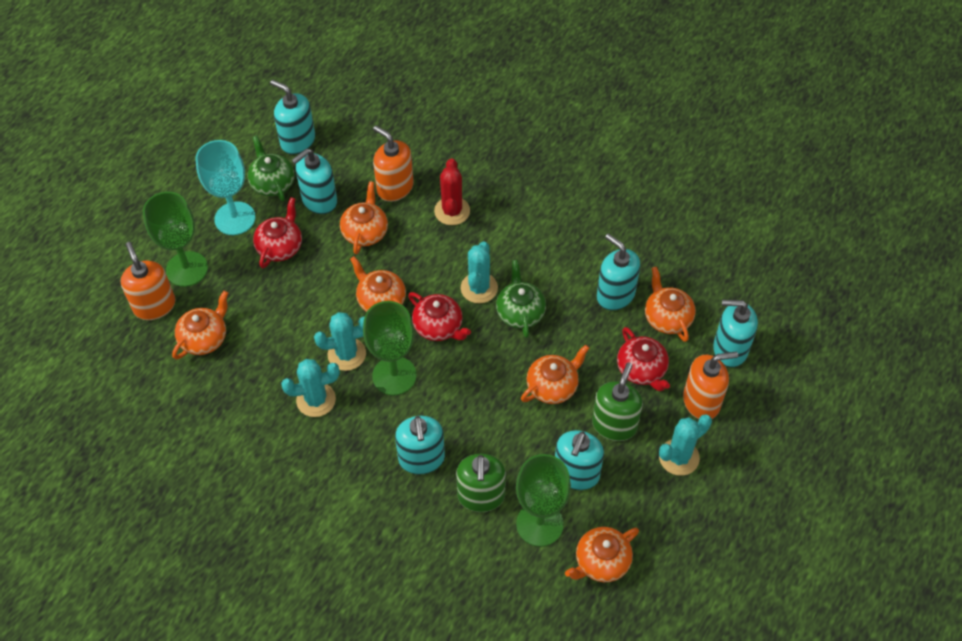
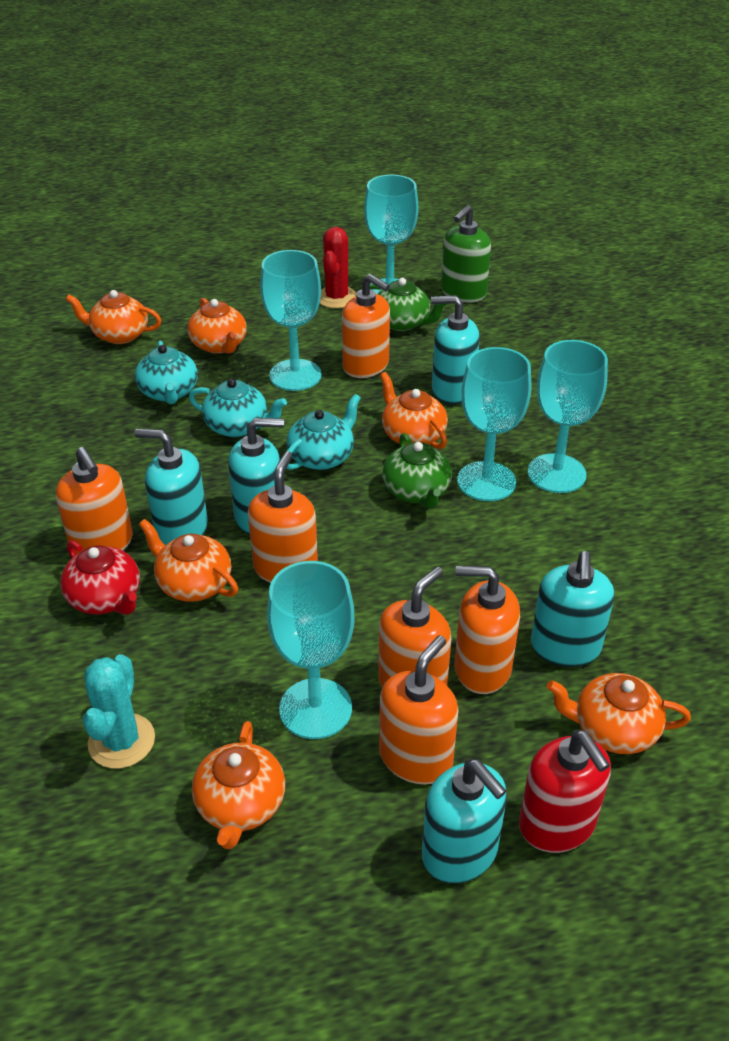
green goblet: [143,192,208,287] [363,301,416,395] [516,454,571,547] = 3 -> none = 0
green soap dispenser: [456,454,506,512] [592,363,643,441] = 2 -> [441,205,491,303] = 1
orange soap dispenser: [121,242,175,320] [373,126,414,202] [683,352,738,419] = 3 -> [56,447,133,554] [248,451,318,583] [342,274,390,378] [378,567,452,687] [379,635,459,784] [455,566,520,694] = 6
red soap dispenser: none = 0 -> [519,730,611,853] = 1
red teapot: [253,197,302,268] [408,292,471,341] [617,327,670,391] = 3 -> [60,540,140,615] = 1
turquoise cactus: [281,359,340,417] [314,312,366,371] [461,241,498,303] [659,414,712,476] = 4 -> [83,654,155,769] = 1
turquoise goblet: [196,140,255,235] = 1 -> [260,250,321,391] [267,561,354,739] [364,175,418,294] [457,347,531,501] [528,340,608,493] = 5
turquoise soap dispenser: [270,80,315,155] [292,149,337,214] [395,416,445,475] [555,430,604,490] [597,234,640,311] [713,300,758,367] = 6 -> [134,428,208,545] [228,418,284,535] [422,759,507,884] [431,295,480,405] [531,551,614,667] = 5
turquoise teapot: none = 0 -> [135,341,198,404] [189,379,287,437] [286,394,361,470] = 3

